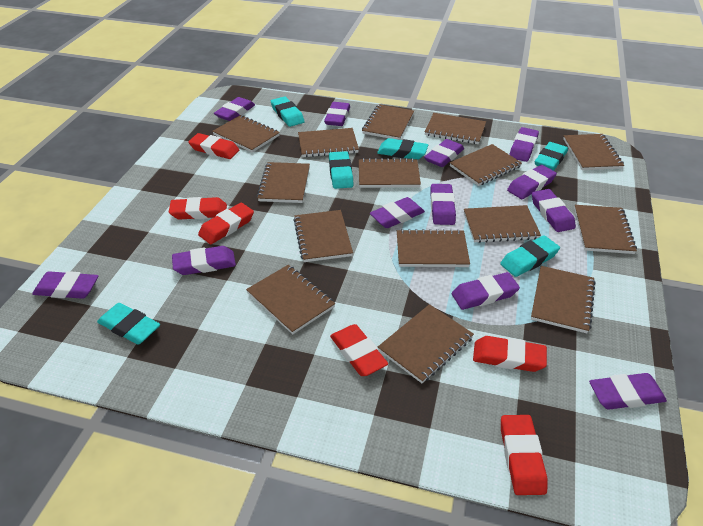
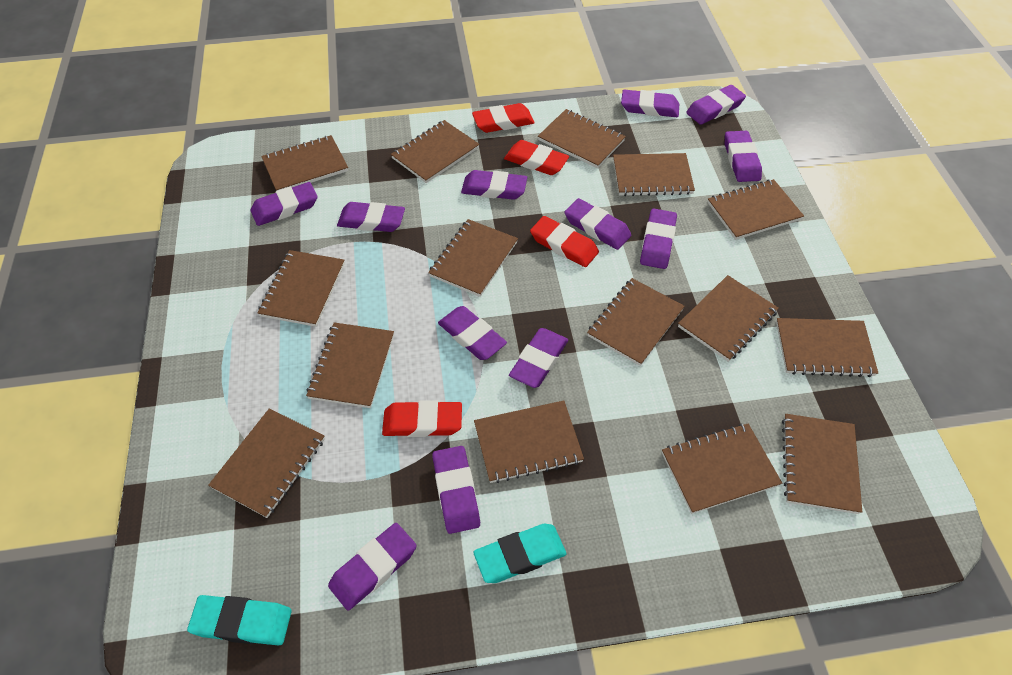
red eraser: [169,197,227,220] [188,133,239,159] [198,203,254,244] [330,324,388,376] [473,336,547,372] [501,415,548,495] = 6 -> [382,400,462,437] [472,103,534,133] [504,140,569,175] [530,216,599,267] = 4
turquoise eraser: [97,303,160,345] [271,96,305,127] [329,151,354,189] [377,138,428,160] [500,236,560,277] [535,142,568,171] = 6 -> [187,595,291,645] [474,524,566,583] = 2

